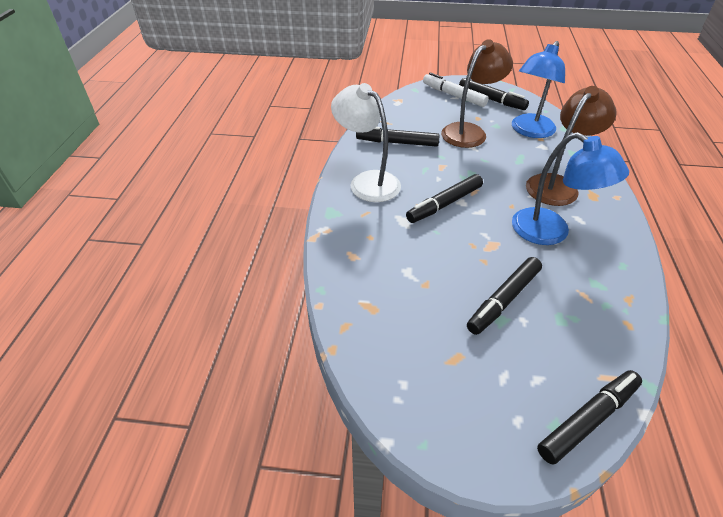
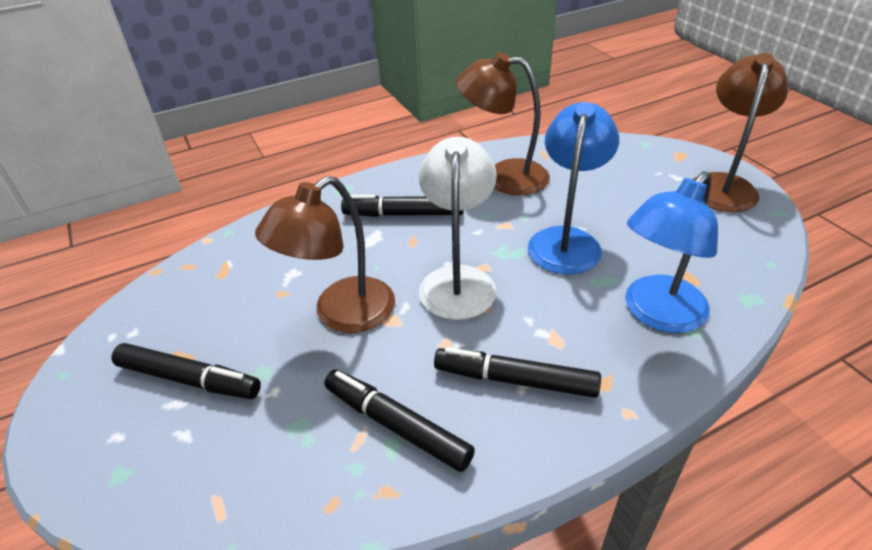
black marker: [356,127,440,147] [406,174,483,223] [459,78,529,110] [467,257,542,335] [537,370,642,465] = 5 -> [111,343,261,399] [324,369,475,472] [341,195,464,217] [434,347,601,398] = 4
brown lamp: [441,39,513,148] [526,86,617,206] = 2 -> [255,176,395,333] [456,52,550,195] [693,53,788,212] = 3
white marker: [423,73,489,107] = 1 -> none = 0

